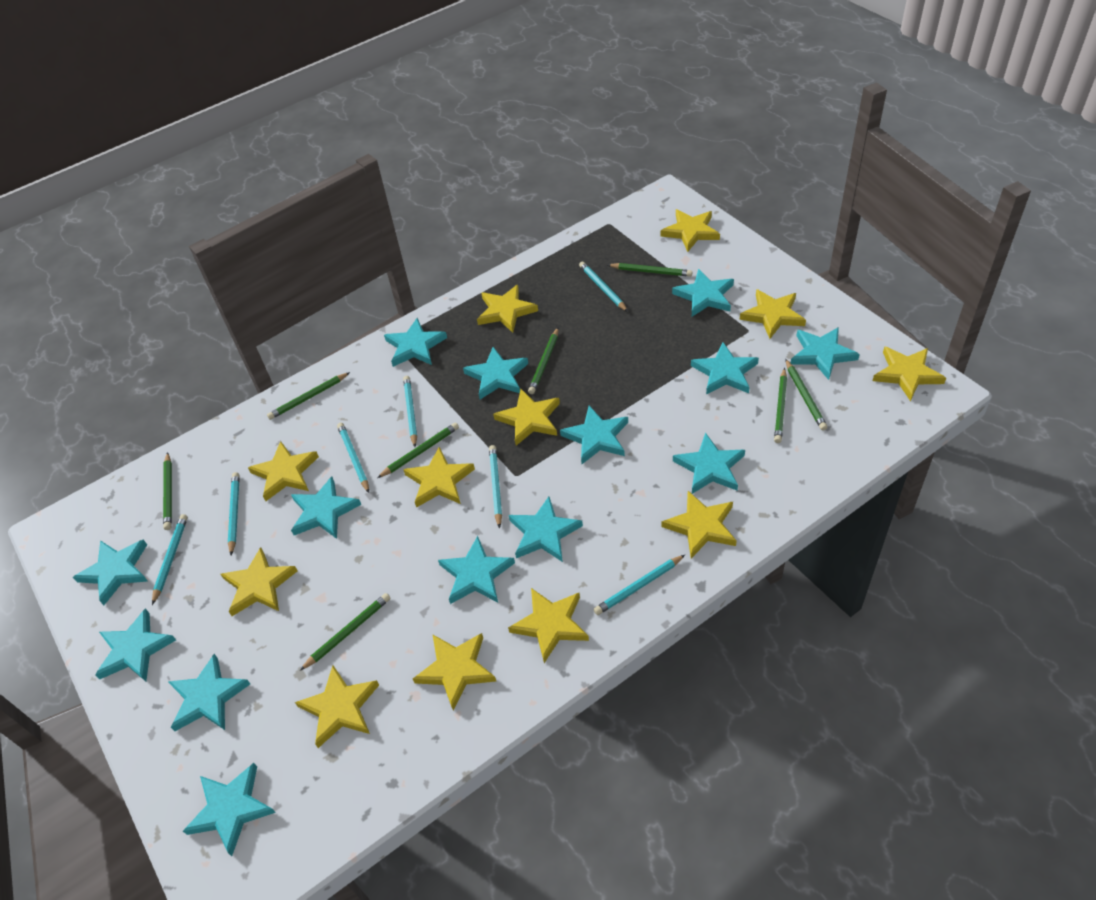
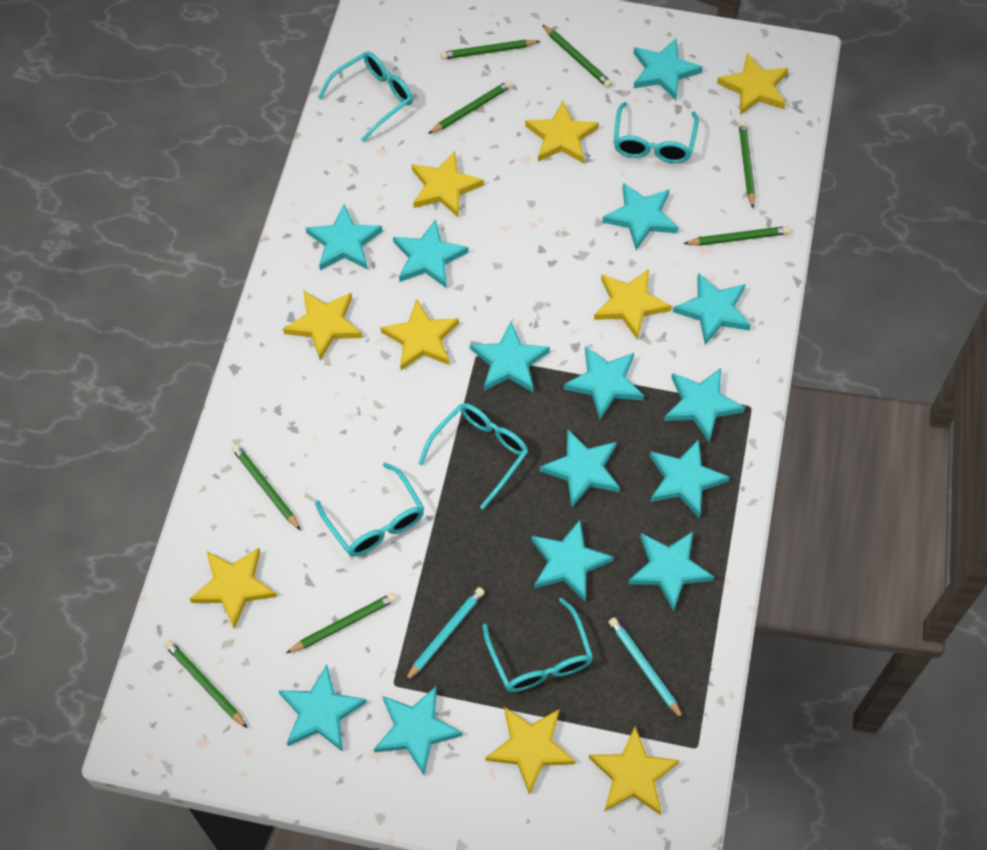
turquoise glasses: none = 0 -> [315,462,424,557] [318,52,413,142] [418,403,529,510] [482,598,593,692] [614,102,699,163] = 5
turquoise pencil: [152,514,188,605] [228,472,239,555] [337,423,369,493] [403,376,417,447] [489,445,502,529] [579,261,628,312] [593,555,685,615] = 7 -> [405,587,485,682] [609,617,684,720] = 2
yellow star: [221,547,298,616] [248,441,319,501] [295,665,379,748] [403,447,475,508] [413,633,496,710] [477,285,538,333] [493,389,560,446] [508,588,589,663] [661,209,720,252] [662,491,737,558] [739,289,806,339] [873,346,946,401] = 12 -> [190,548,277,629] [283,290,362,360] [380,299,459,370] [412,151,484,218] [485,707,576,795] [525,101,599,163] [589,727,680,815] [594,269,672,339] [717,53,788,115] = 9

